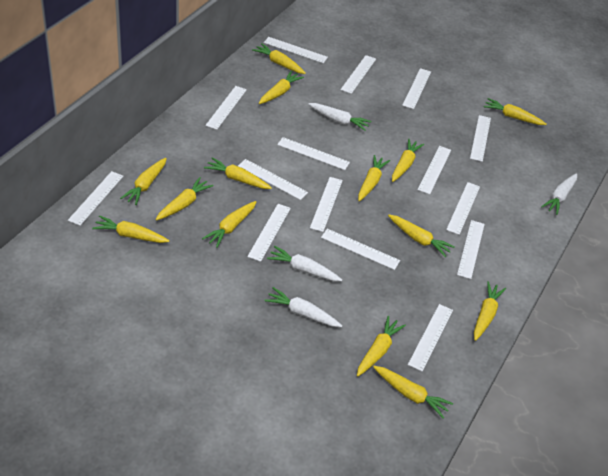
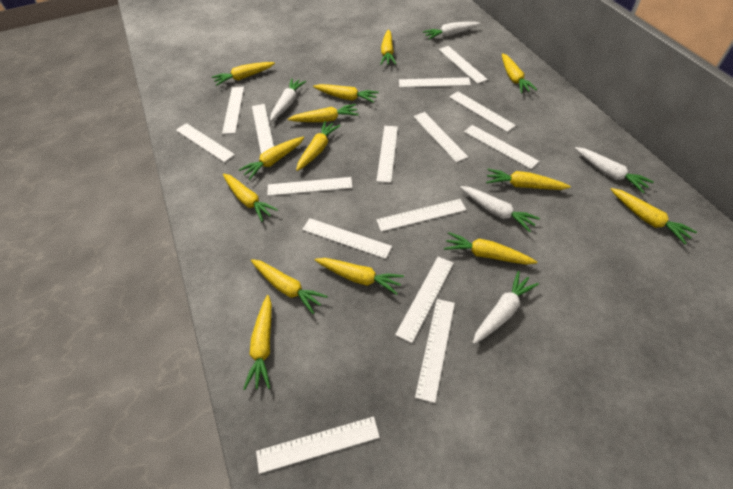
white carrot: [264,287,342,327] [267,246,342,281] [308,103,371,131] [541,173,577,215] = 4 -> [270,78,306,121] [423,22,480,40] [460,186,540,232] [473,271,539,344] [575,147,654,193] = 5

